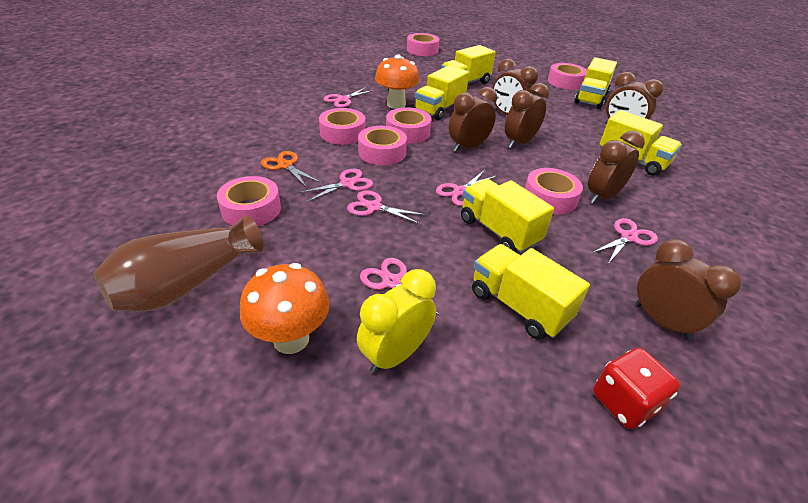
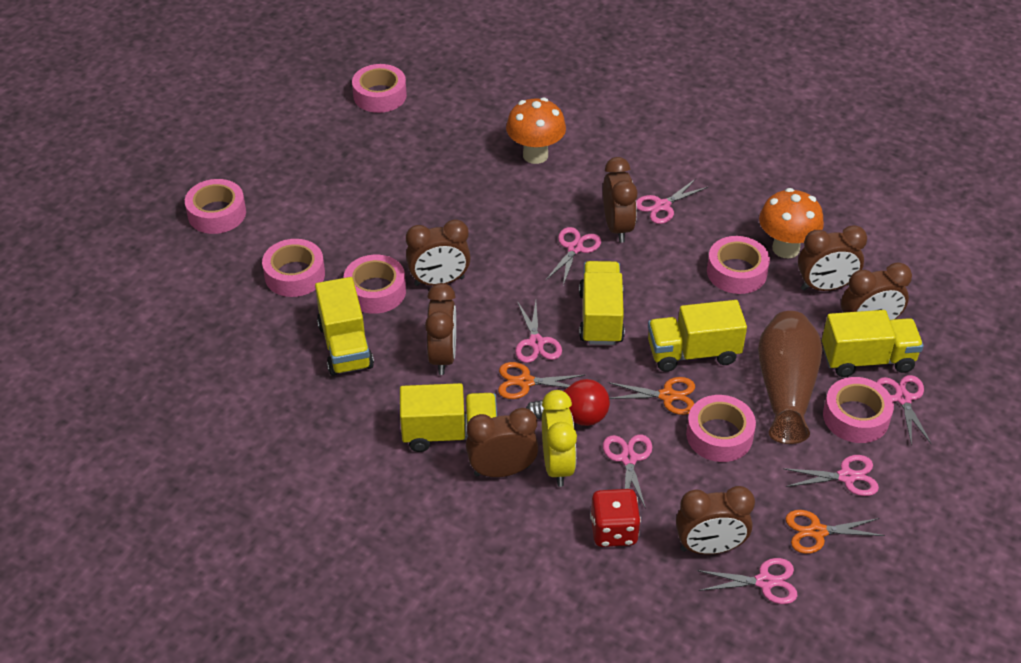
brown clock: [449,87,497,152] [492,59,538,115] [505,83,549,149] [588,131,645,204] [605,72,663,124] [636,239,741,340] = 6 -> [406,219,471,286] [425,283,456,375] [466,408,539,477] [603,157,637,243] [676,486,755,555] [798,225,867,291] [841,262,912,320] = 7
orange scissors: [261,151,320,188] = 1 -> [498,362,585,399] [608,377,695,415] [785,510,885,554] = 3
pink scissors: [298,169,373,202] [324,87,375,108] [347,190,426,224] [360,258,441,316] [436,170,496,206] [592,218,658,264] = 6 -> [515,301,562,363] [546,227,601,285] [603,435,652,509] [636,179,708,224] [697,558,798,604] [782,455,879,496] [877,375,932,446] = 7
red light bulb: none = 0 -> [526,379,610,426] = 1
yellow truck: [414,65,469,120] [441,45,496,84] [461,179,554,253] [472,244,590,340] [574,57,617,109] [600,110,682,176] = 6 -> [315,277,374,376] [400,383,497,452] [579,261,625,345] [648,300,747,372] [822,310,924,377] = 5

